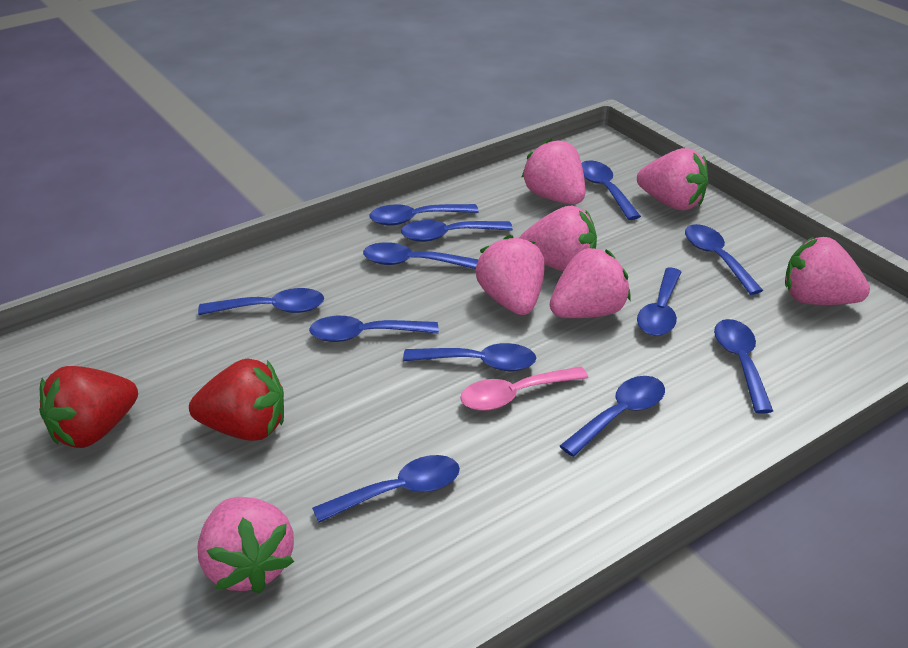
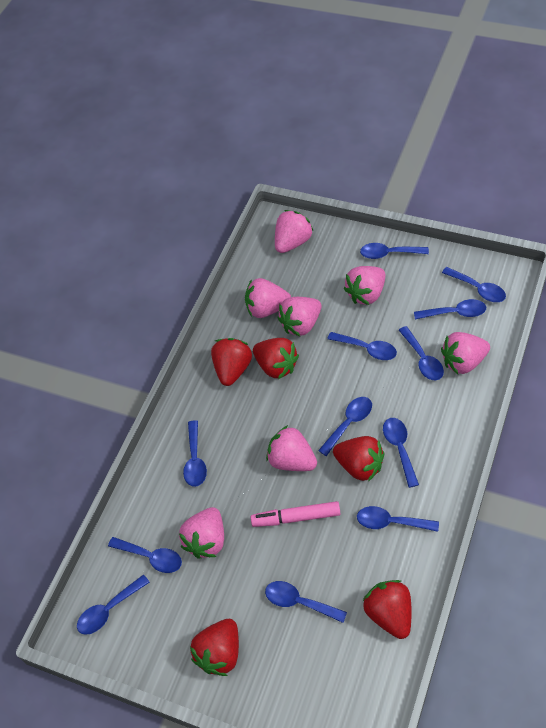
pink marker: none = 0 -> [251,501,340,527] = 1
pink spoon: [460,366,588,411] = 1 -> none = 0
red strawberry: [39,366,138,448] [189,358,284,441] = 2 -> [190,619,239,676] [211,338,252,386] [253,338,299,379] [333,436,385,482] [363,580,412,639] = 5

